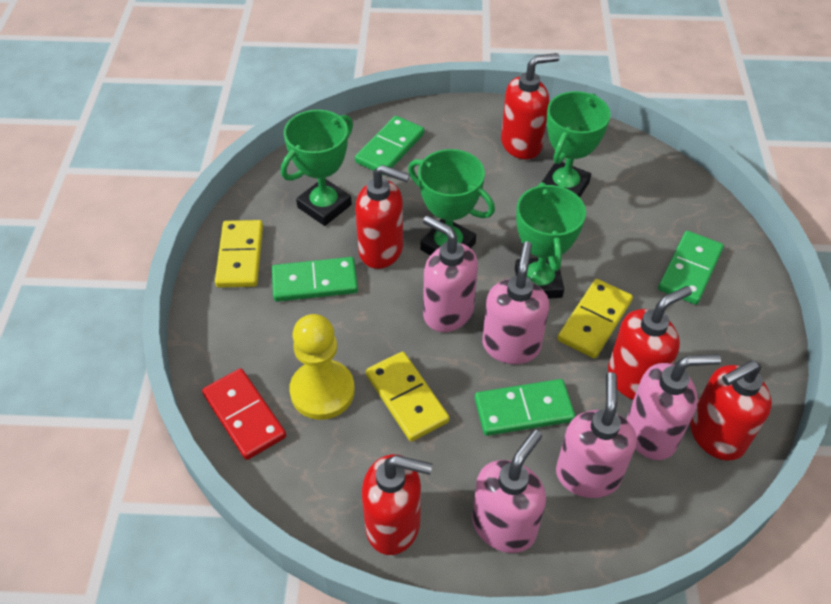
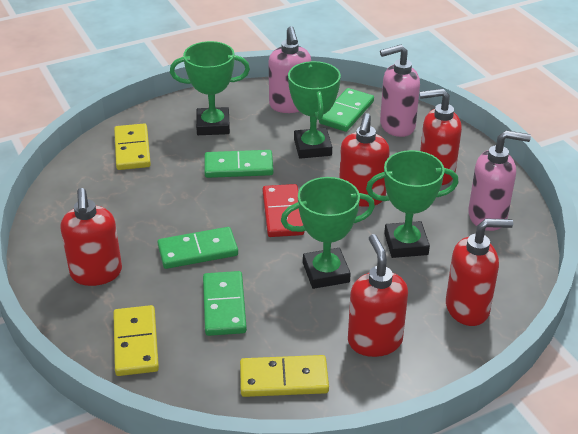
pink soap dispenser: [423,216,478,332] [472,430,546,553] [482,241,549,364] [556,372,637,498] [626,354,721,460] = 5 -> [268,26,311,113] [380,45,420,137] [468,130,531,231] = 3
yellow pawn: [289,314,355,420] = 1 -> none = 0

